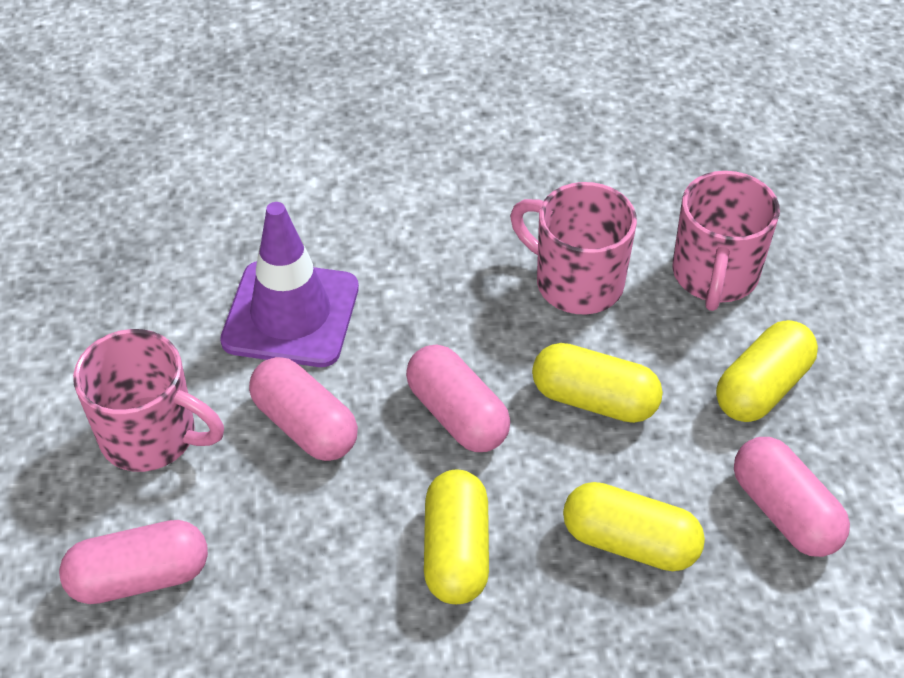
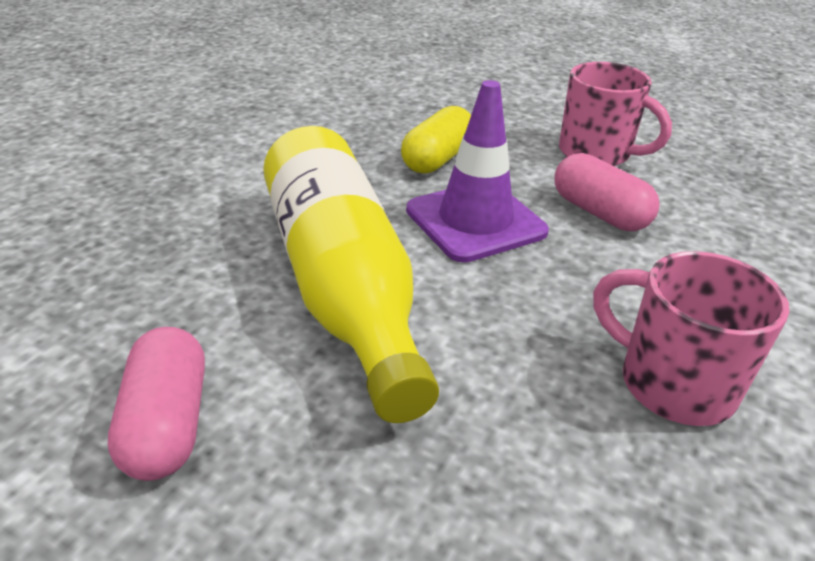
pink capsule: [59,520,208,604] [249,357,358,461] [406,344,510,452] [734,437,850,557] = 4 -> [108,327,205,481] [554,153,660,231] = 2
pink mug: [73,329,224,472] [510,182,637,314] [673,171,780,311] = 3 -> [559,62,672,166] [593,251,789,426] = 2
yellow bottle: none = 0 -> [263,126,439,423] = 1
yellow capsule: [424,469,489,604] [532,343,663,423] [563,482,705,571] [716,320,818,422] = 4 -> [401,106,471,174] = 1

